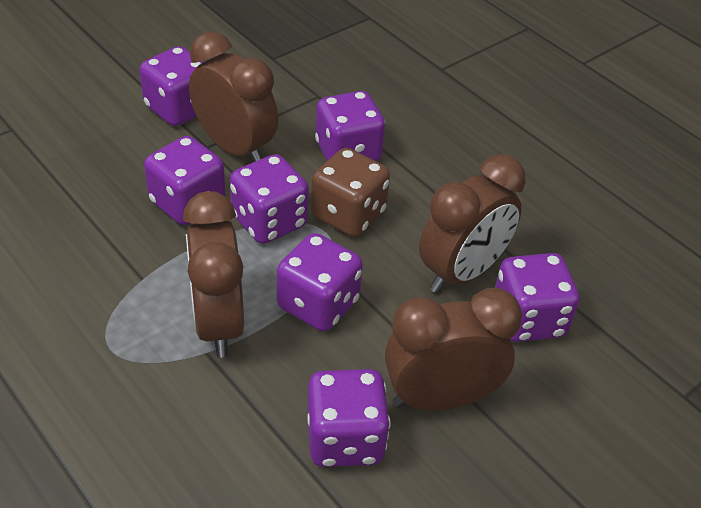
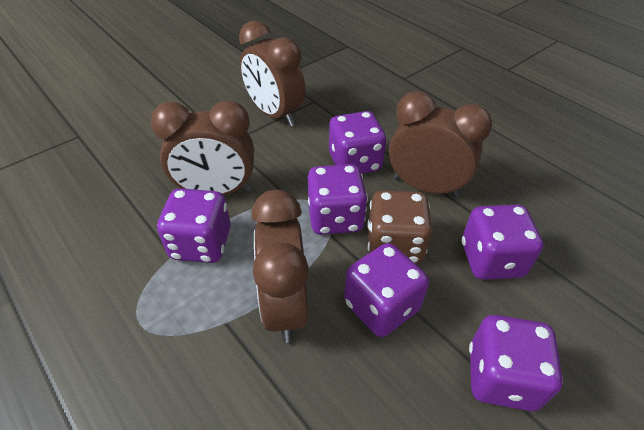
purple dice: [140,46,204,126] [144,136,226,225] [230,154,309,244] [277,233,363,331] [307,369,391,467] [315,91,385,161] [495,253,579,342] = 7 -> [157,188,231,263] [308,164,368,235] [329,111,387,174] [344,243,429,337] [462,205,543,280] [469,315,563,411] = 6

